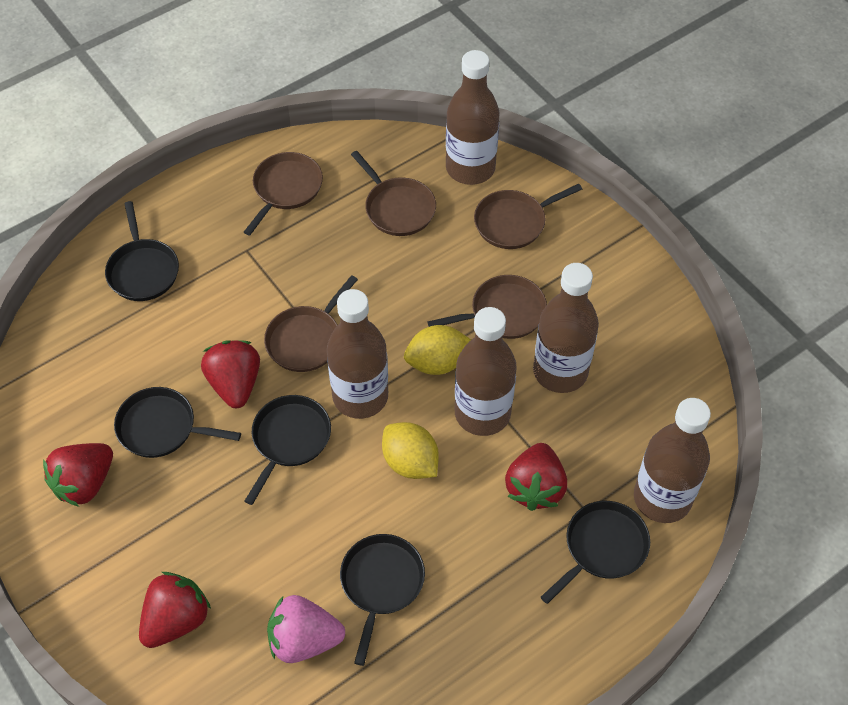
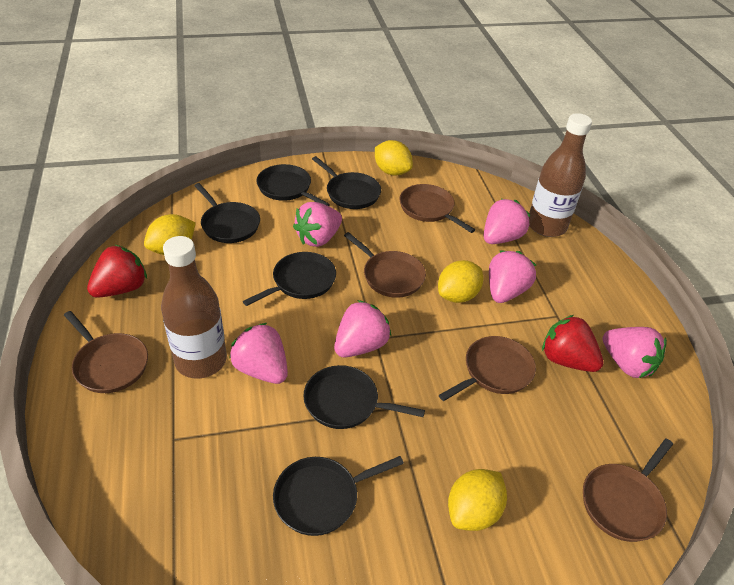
black pan: [105,201,179,301] [114,387,241,458] [244,395,331,505] [340,534,425,666] [541,501,650,604] = 5 -> [194,183,260,243] [243,252,336,306] [256,164,330,206] [273,456,404,536] [303,365,425,429] [312,156,381,209] = 6
brown bottle: [327,289,388,419] [446,50,500,185] [455,307,517,436] [533,263,599,393] [634,398,711,523] = 5 -> [161,236,227,379] [529,113,592,237] = 2
pink strawberry: [267,595,345,663] = 1 -> [229,323,288,384] [293,202,342,247] [334,300,391,357] [484,199,530,244] [489,250,536,303] [602,327,667,378] = 6
red strawberry: [43,443,113,507] [139,572,211,648] [201,340,260,408] [505,443,567,511] = 4 -> [87,245,147,298] [542,315,604,372] = 2
yellow lemon: [382,422,439,479] [404,325,471,375] = 2 -> [144,214,196,255] [375,140,413,175] [438,260,483,303] [448,469,507,531] = 4

